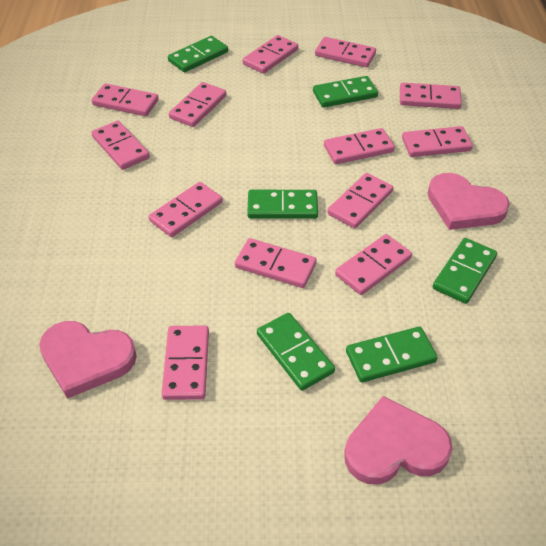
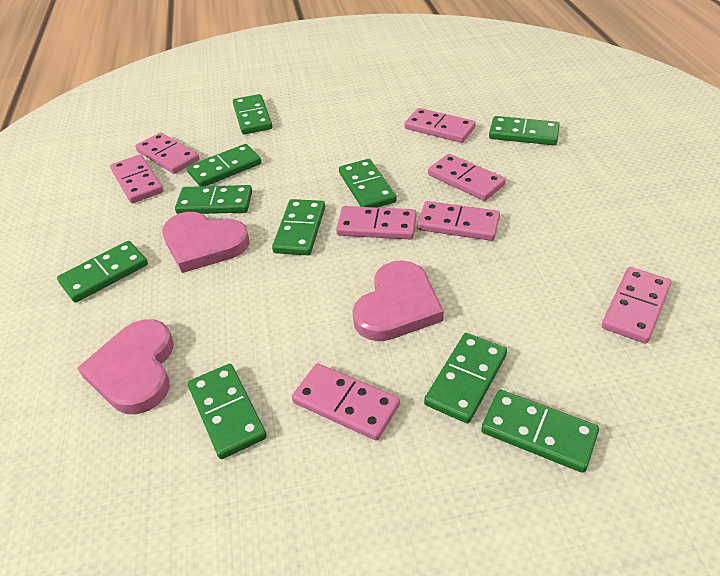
green domino: [168,36,228,72] [247,190,318,219] [257,313,335,391] [313,76,378,108] [346,327,438,382] [433,238,497,304] = 6 -> [57,241,148,303] [175,185,252,214] [187,144,261,186] [188,364,267,459] [233,94,272,134] [272,199,325,255] [339,159,397,208] [424,333,507,423] [481,390,599,473] [489,116,560,145] = 10
pink domino: [91,83,159,116] [92,121,150,170] [149,182,223,237] [162,326,209,400] [169,82,226,127] [235,238,317,288] [243,35,298,74] [315,37,376,67] [324,128,395,164] [327,173,393,229] [335,234,412,295] [400,83,462,109] [402,126,473,157] = 13 -> [110,154,164,203] [135,132,199,174] [292,363,400,440] [336,206,416,239] [404,108,476,143] [417,201,500,241] [428,154,506,201] [602,267,671,344] = 8

